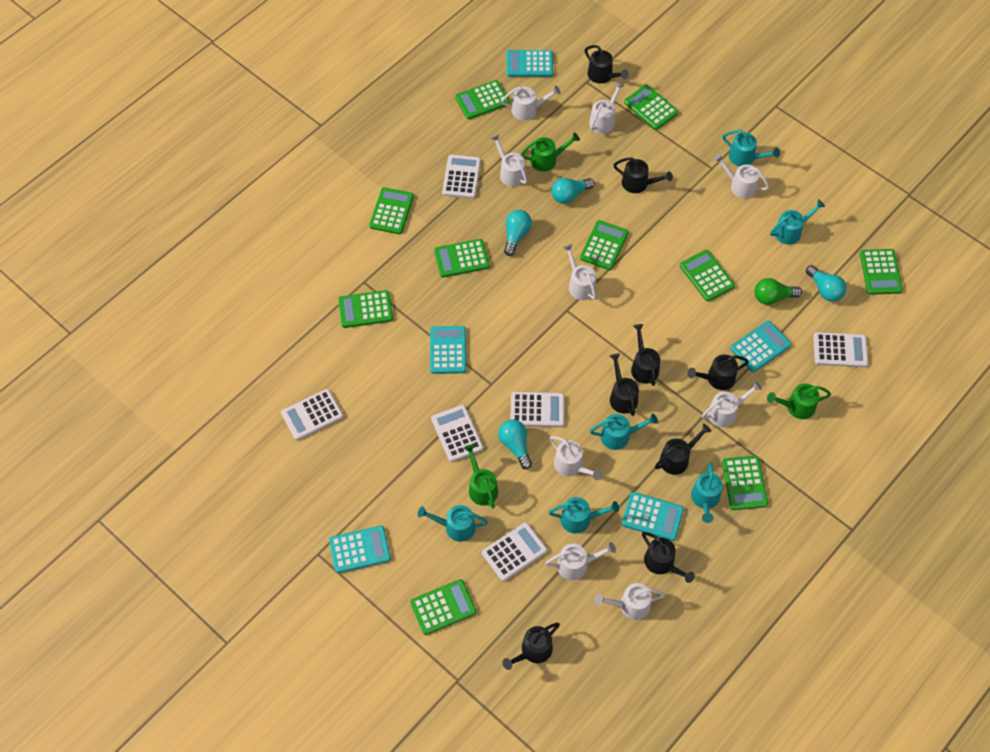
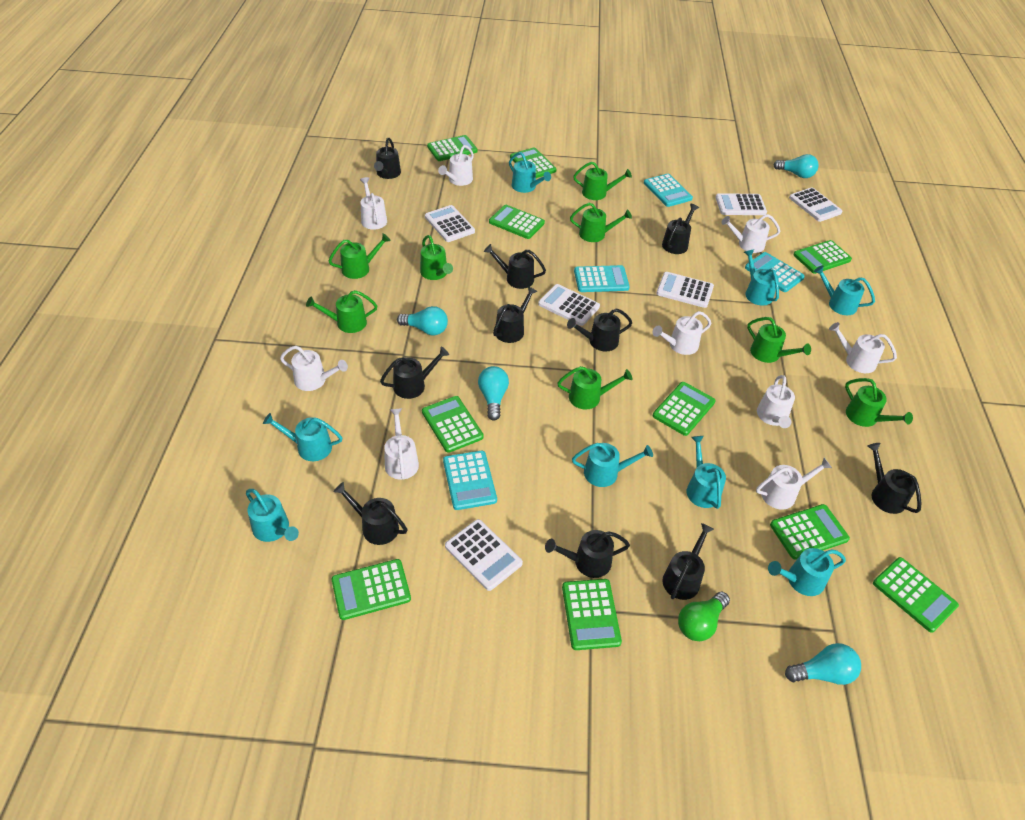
black watering can: [502,623,560,670] [585,45,629,84] [610,353,639,416] [613,157,673,193] [631,324,660,386] [642,532,695,583] [655,424,711,475] [687,355,749,390] = 8 -> [333,482,407,545] [374,138,401,179] [380,347,449,399] [484,244,546,289] [493,286,538,343] [545,530,630,578] [567,308,632,352] [662,204,699,254] [663,523,714,600] [867,443,922,514] = 10
green watering can: [464,444,498,508] [520,133,580,171] [767,384,831,419] = 3 -> [306,290,377,333] [329,233,391,279] [420,235,453,280] [557,366,632,410] [570,203,632,242] [573,162,632,200] [747,317,811,363] [845,378,913,427] = 8
turquoise calculator: [329,526,391,573] [430,326,466,374] [506,50,553,77] [622,492,684,541] [730,321,791,372] = 5 -> [443,451,497,510] [574,265,630,292] [644,174,693,207] [745,252,805,292] = 4
turquoise watering can: [418,505,488,542] [549,497,619,534] [590,414,658,450] [691,462,723,523] [723,130,780,166] [770,199,825,245] = 6 -> [246,489,299,542] [263,413,342,461] [509,152,551,193] [572,443,653,487] [687,436,726,509] [744,249,779,306] [768,548,846,596] [814,265,875,315] = 8

